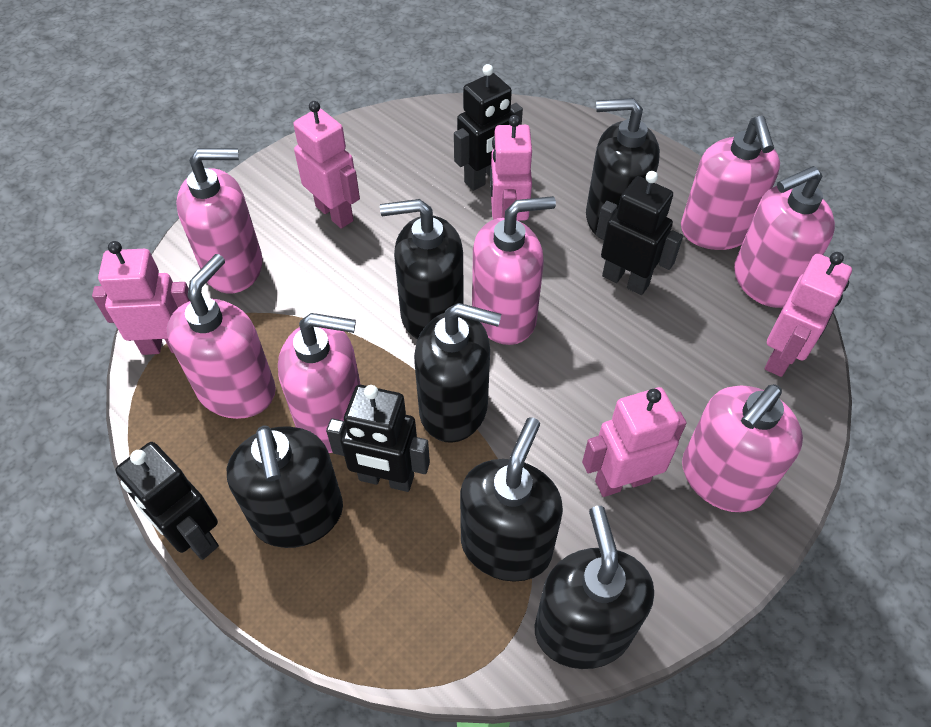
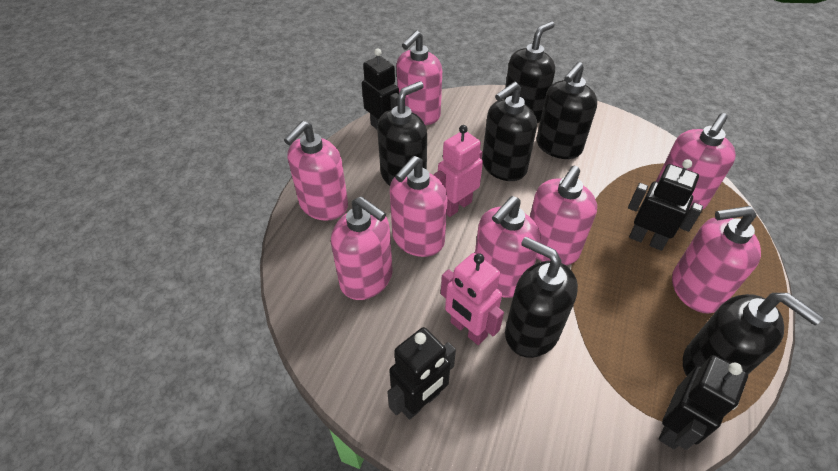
pink robot: [92,241,190,355] [293,101,360,229] [490,115,532,221] [582,387,687,497] [765,252,852,377] = 5 -> [434,125,483,217] [441,253,504,345] = 2
pink soap dispenser: [167,254,276,419] [176,148,263,294] [278,313,361,453] [472,196,556,345] [681,116,780,250] [682,384,803,512] [734,166,835,308] = 7 -> [284,121,348,221] [331,196,392,300] [390,156,447,257] [397,30,442,125] [475,196,541,298] [530,165,597,266] [656,113,736,210] [672,206,761,313] = 8

